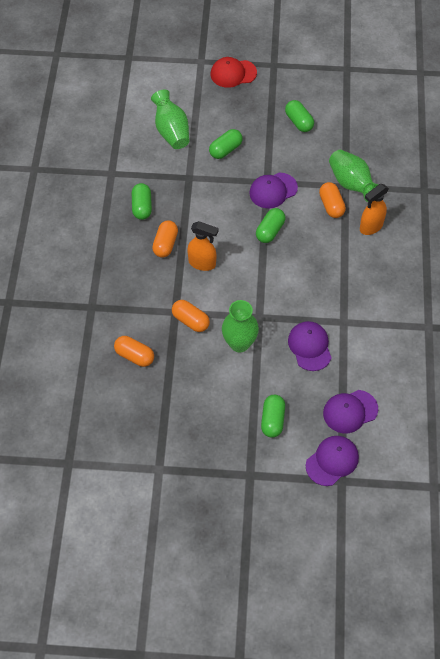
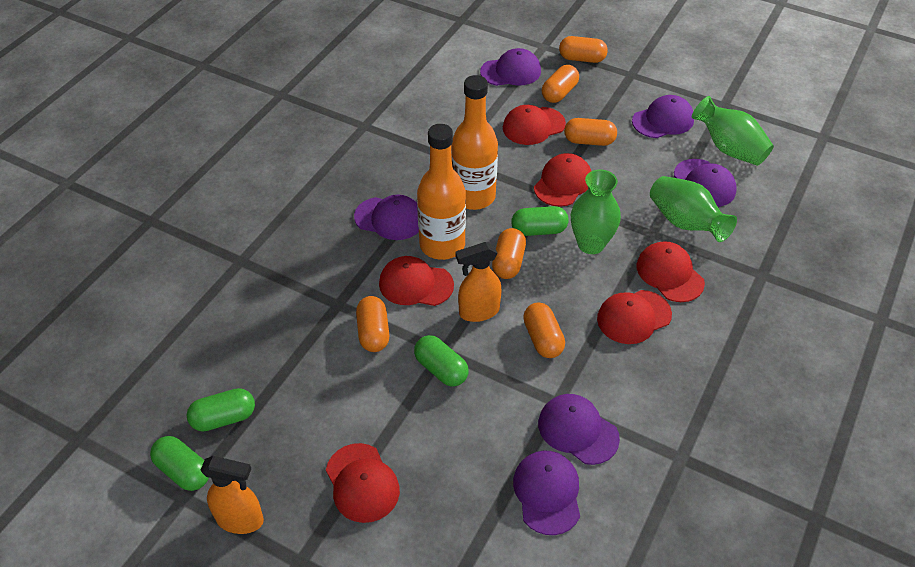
green capsule: [132,183,152,220] [209,129,243,159] [256,208,285,243] [261,395,285,438] [285,100,314,132] = 5 -> [150,436,209,491] [187,388,255,432] [414,335,468,387] [511,206,569,236] = 4
orange bottle: none = 0 -> [417,124,466,260] [451,75,498,210] = 2
orange capsule: [114,336,154,367] [152,220,178,258] [172,300,210,332] [319,182,346,218] = 4 -> [356,296,389,352] [492,228,526,279] [523,302,565,358] [542,65,579,103] [559,36,608,63] [564,118,617,146] = 6
purple cap: [249,173,298,209] [288,321,332,371] [306,436,359,486] [323,390,378,433] = 4 -> [354,195,419,240] [480,48,541,86] [513,450,580,535] [538,394,620,465] [632,95,694,138] [674,159,737,207] = 6
red cap: [211,57,257,88] = 1 -> [326,443,400,523] [379,256,454,306] [503,105,566,145] [534,153,591,207] [597,290,672,344] [637,241,705,302] = 6

